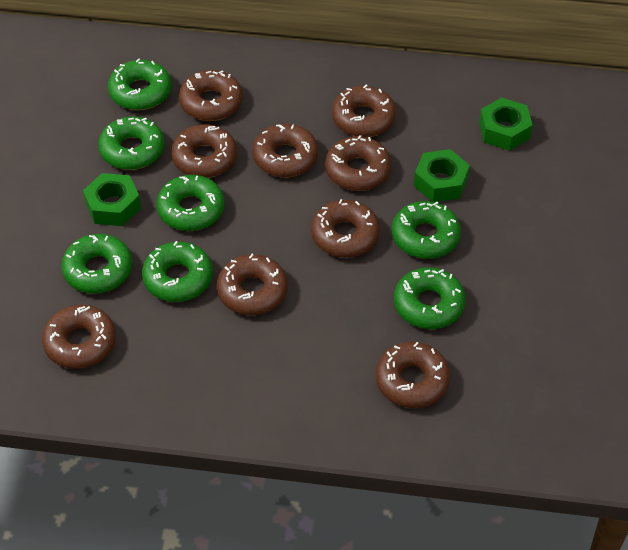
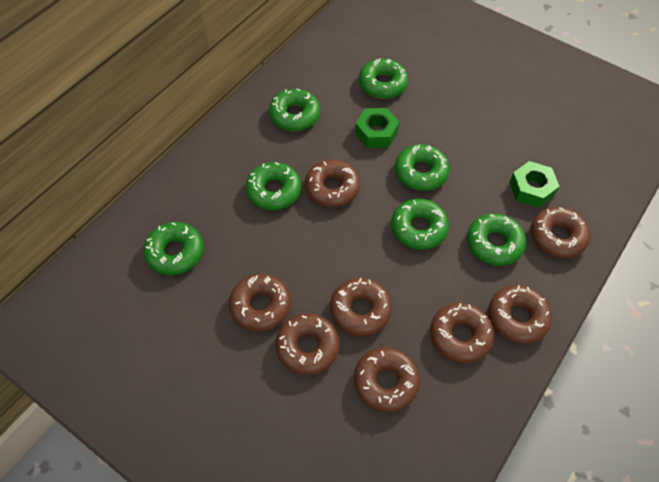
brown donut: [42,304,116,369] [171,124,237,178] [179,70,243,121] [217,254,288,315] [252,124,318,177] [311,199,380,258] [325,135,391,191] [332,84,396,137] [376,342,451,408] = 9 -> [229,274,291,332] [275,313,340,375] [305,160,360,207] [330,278,392,336] [354,347,420,412] [430,303,494,363] [488,285,552,344] [531,207,590,258] = 8
green nut: [83,173,141,226] [414,149,470,202] [479,98,533,151] = 3 -> [355,108,399,148] [509,161,559,208] = 2

